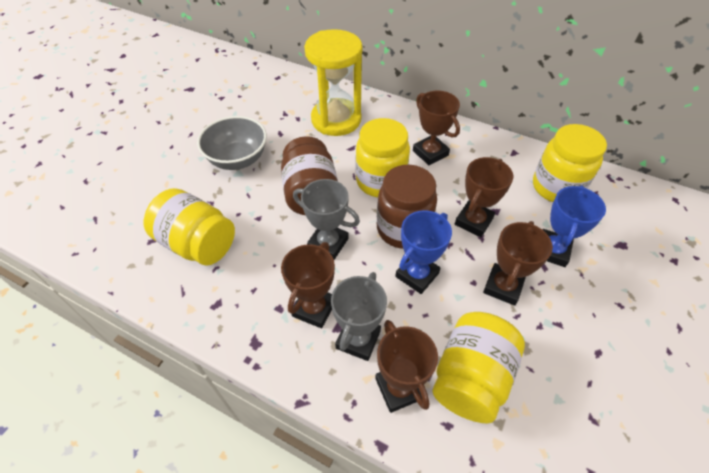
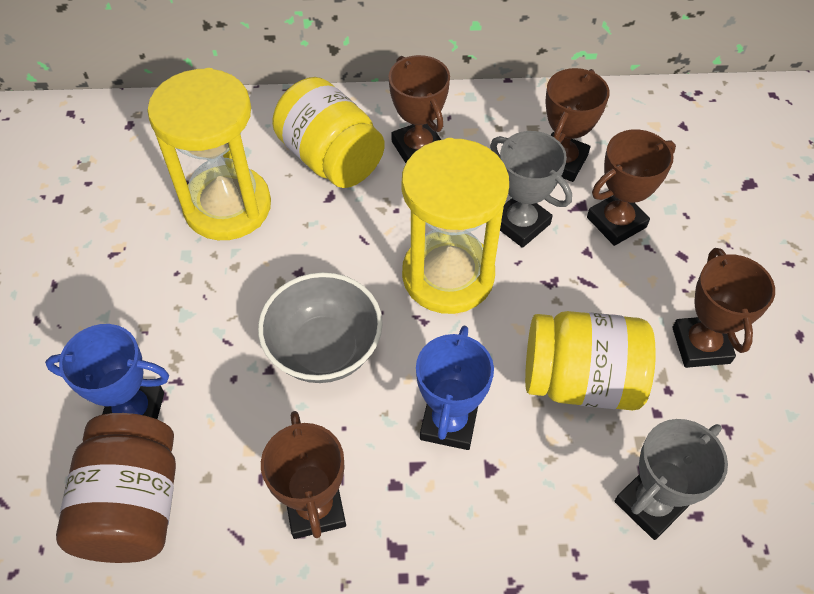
brown jar: [281,136,338,215] [377,165,437,249] = 2 -> [56,413,176,563] = 1
yellow hourglass: [304,29,362,136] = 1 -> [147,68,271,240] [402,138,509,314] = 2
yellow jar: [144,188,235,266] [356,118,410,197] [432,312,525,423] [533,124,607,202] = 4 -> [272,77,385,188] [525,311,656,410] = 2

